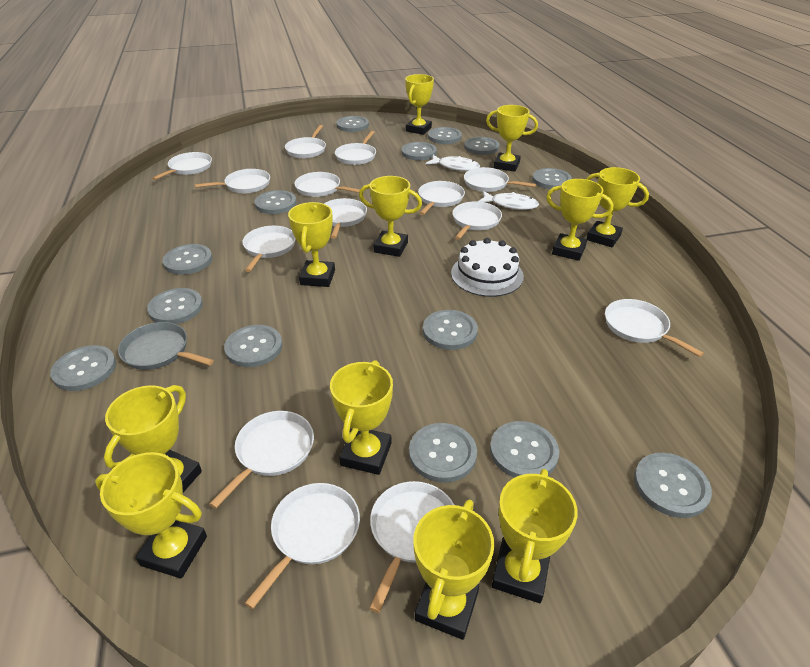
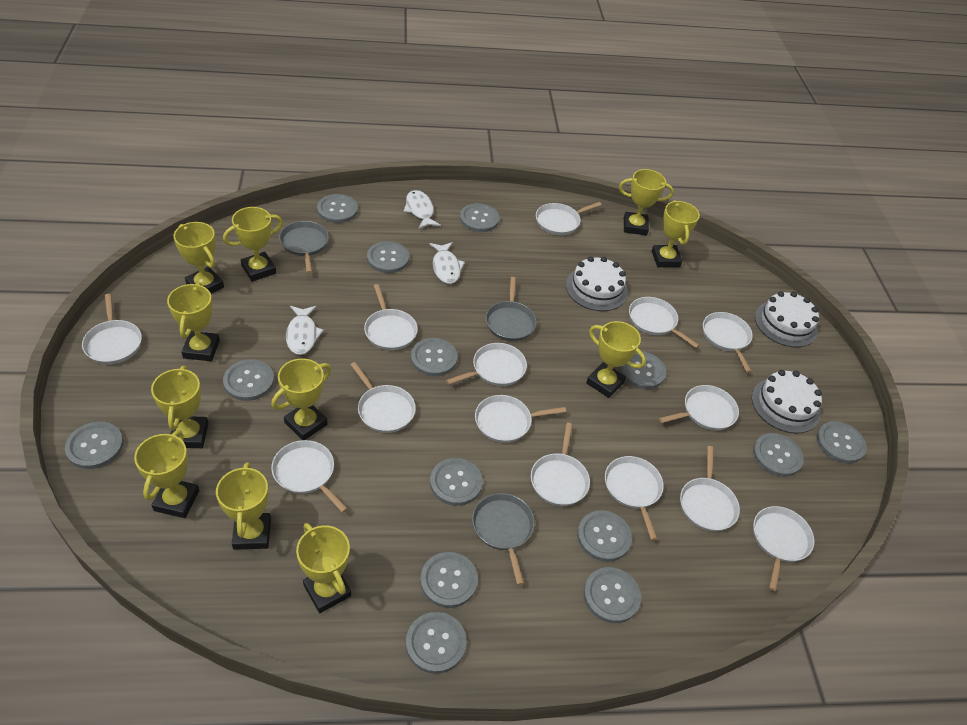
grey pan: [118,322,214,370] = 1 -> [279,221,329,273] [472,493,535,585] [486,277,537,341] = 3
white cake: [451,238,524,297] = 1 -> [566,256,628,311] [752,370,822,434] [755,291,819,347] = 3
white fish: [426,155,480,171] [478,191,539,210] = 2 -> [286,306,324,355] [403,190,441,229] [429,242,465,284] = 3

